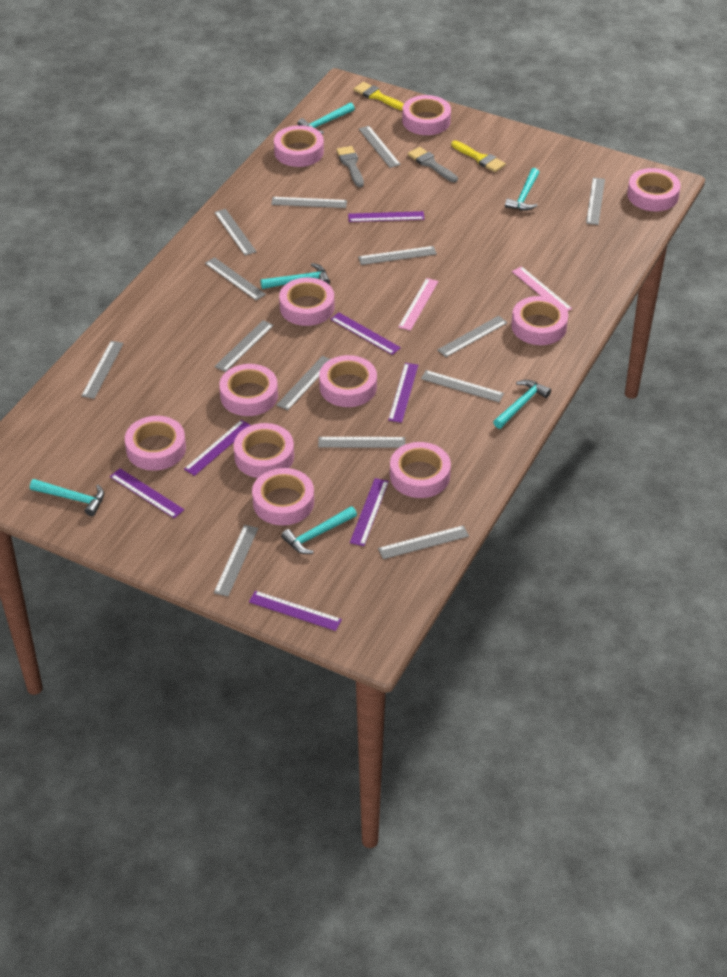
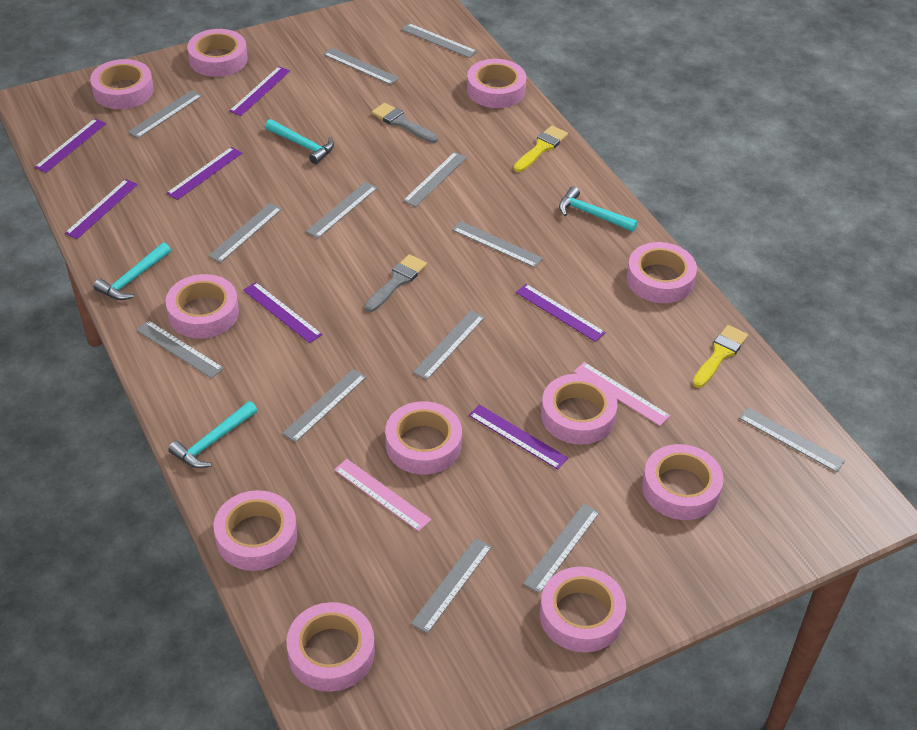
grey ruler: [81,341,124,399] [205,257,266,300] [214,209,257,256] [214,320,274,372] [214,525,258,596] [271,197,347,208] [276,356,330,410] [318,437,405,448] [358,246,437,265] [359,126,401,168] [378,525,469,559] [421,370,504,402] [437,316,507,357] [586,178,605,225] = 14 -> [128,90,202,138] [136,320,224,378] [208,203,282,263] [282,369,366,442] [306,182,377,238] [323,48,399,85] [401,23,477,58] [403,152,467,207] [411,538,492,634] [413,311,485,380] [453,221,543,268] [523,503,600,594] [739,408,845,472] = 13
turquoise hammer: [30,479,104,516] [260,263,330,289] [281,506,357,554] [297,103,355,134] [493,380,551,429] [505,168,539,211] = 6 -> [94,242,171,300] [168,401,257,468] [265,119,334,164] [559,187,638,232] = 4

